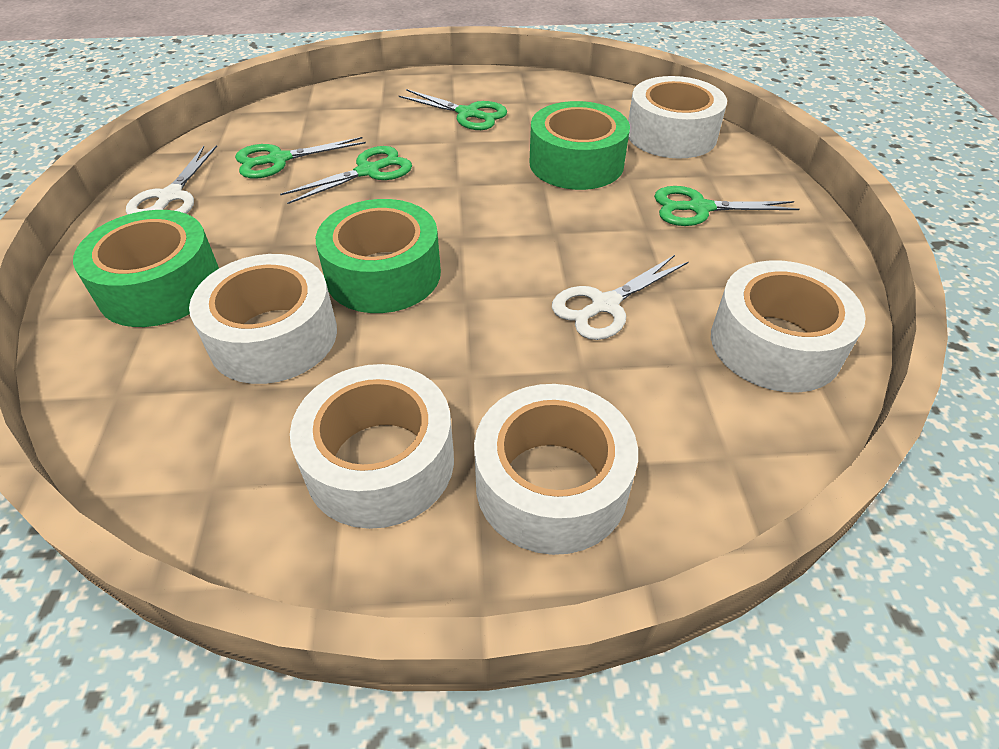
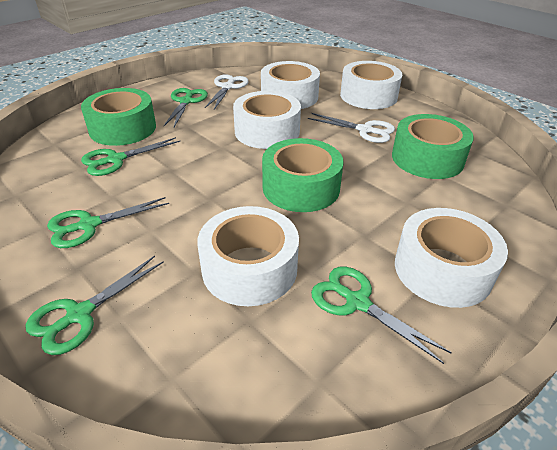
green scissors: [235,137,366,179] [280,146,412,204] [399,89,507,130] [654,186,799,226] = 4 -> [25,256,164,355] [47,197,169,248] [81,137,180,176] [164,88,208,127] [311,266,452,364] = 5

